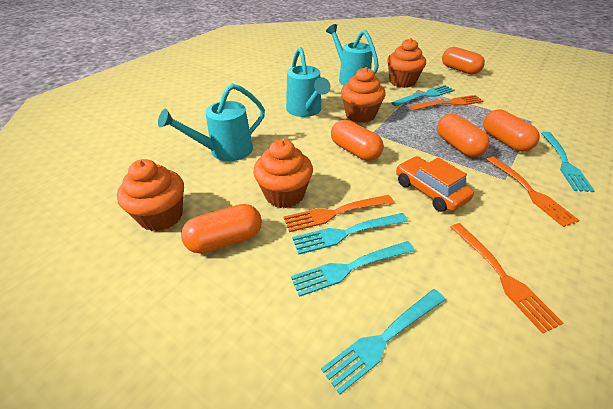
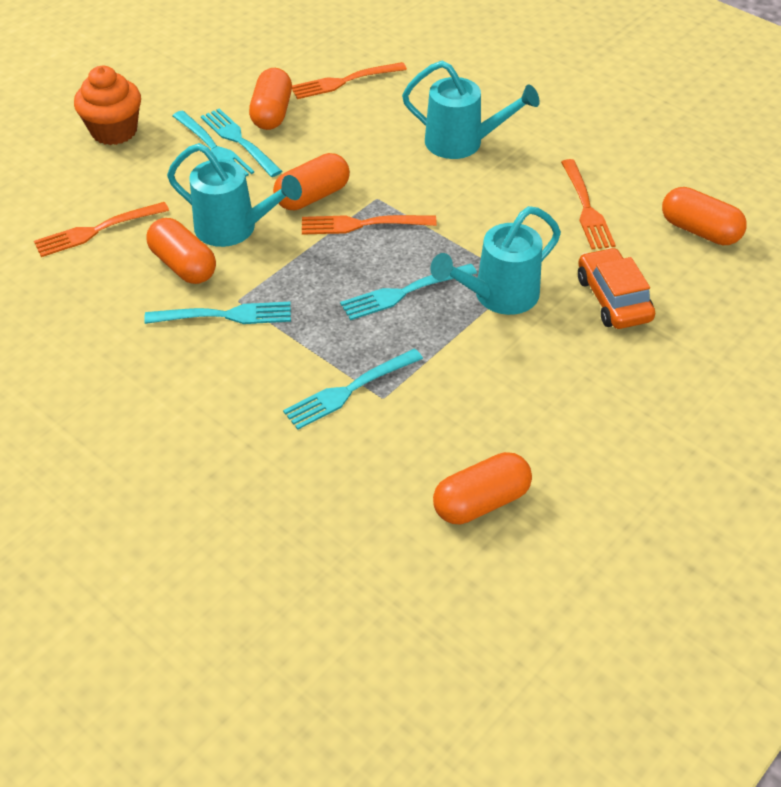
orange cupcake: [117,159,184,231] [253,139,313,208] [341,67,386,123] [387,38,426,88] = 4 -> [74,66,141,145] = 1

